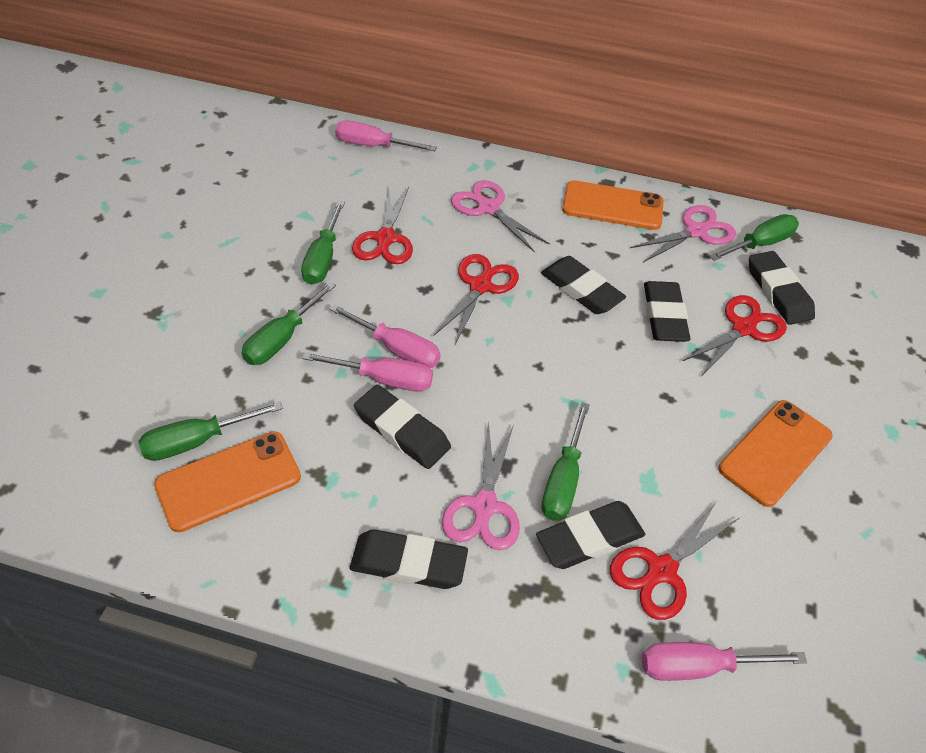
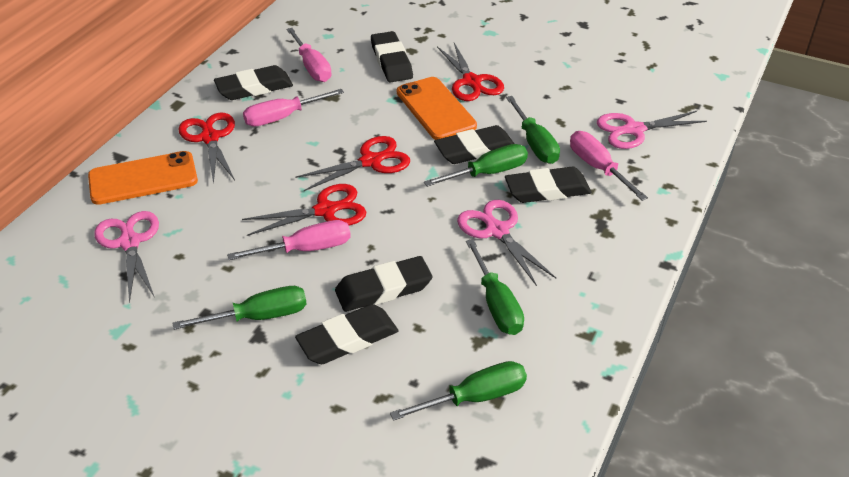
orange phone: [154,431,301,532] [562,180,664,230] [719,400,833,507] = 3 -> [88,151,198,205] [397,77,477,140] = 2

